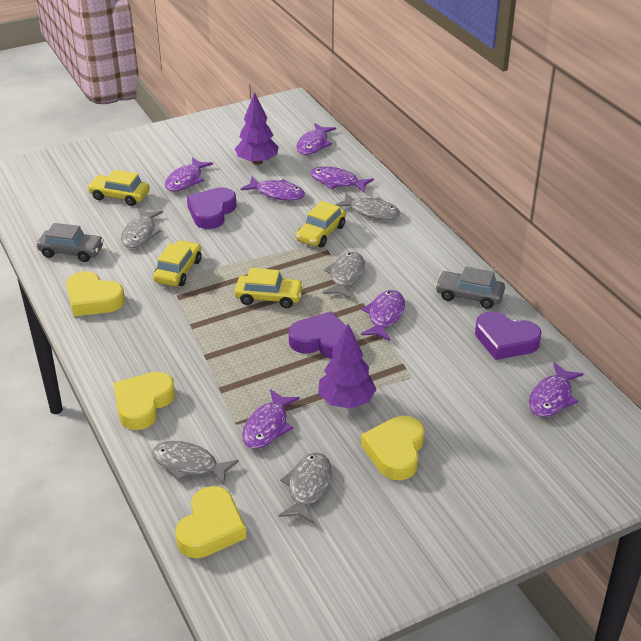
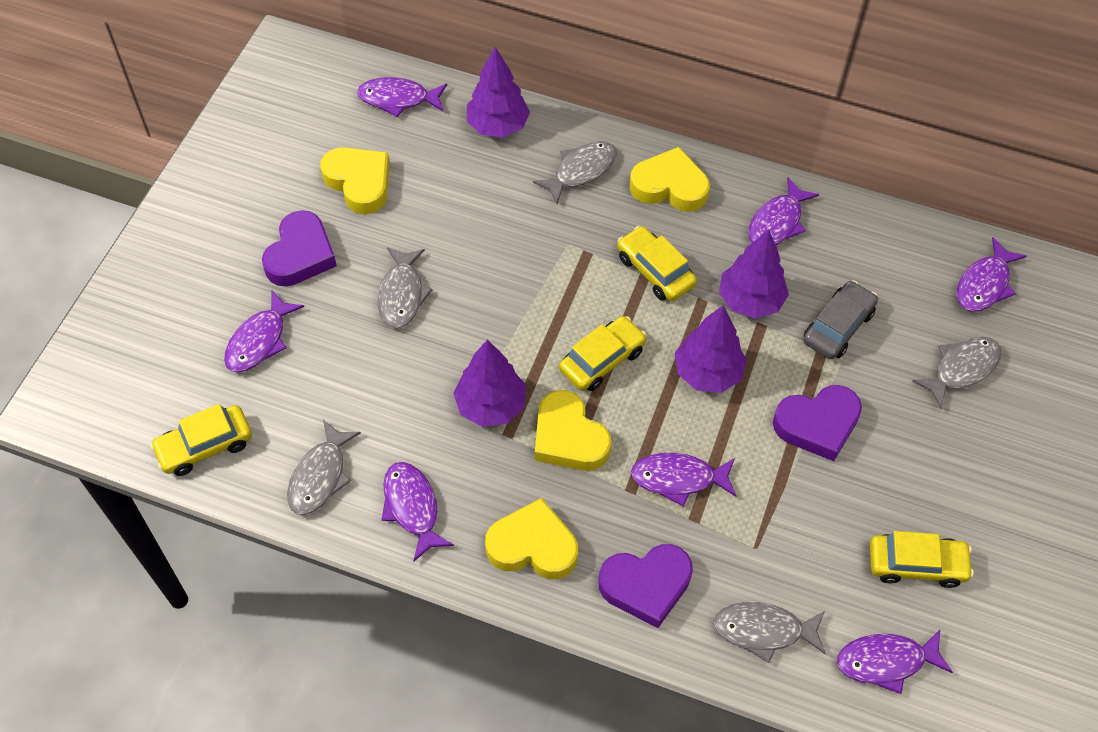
grey car: [37,223,104,262] [435,267,505,309] = 2 -> [803,280,878,359] = 1
purple tree: [235,92,279,165] [318,324,377,409] = 2 -> [453,339,526,427] [467,47,530,138] [675,305,747,393] [719,229,789,318] = 4

